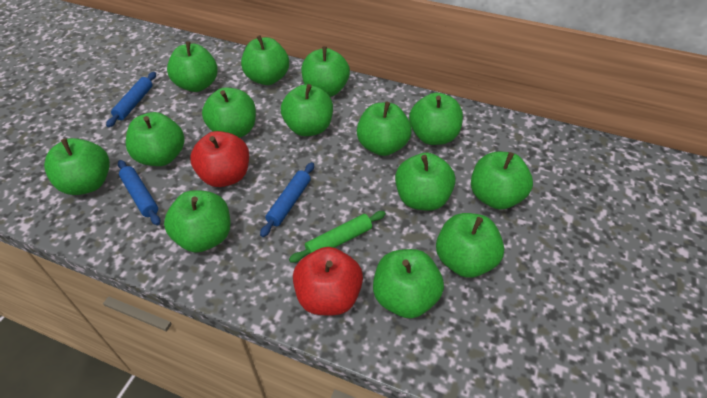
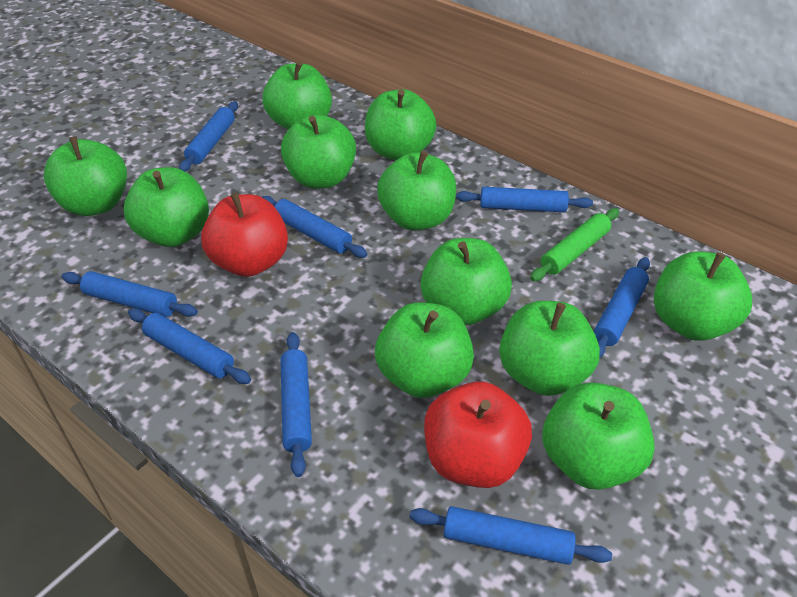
blue rolling pin: [106,72,156,127] [118,160,161,225] [260,162,314,237] = 3 -> [62,271,198,317] [128,309,251,384] [179,101,238,172] [262,196,368,258] [281,332,312,477] [409,506,612,565] [456,187,593,212] [594,257,650,358] = 8
green apple: [44,138,110,195] [126,112,185,166] [164,190,231,253] [167,41,218,92] [202,88,256,138] [241,35,289,85] [281,84,333,136] [301,46,350,97] [357,101,412,156] [373,249,444,319] [395,153,456,211] [409,93,463,145] [436,213,504,278] [471,152,533,210] = 14 -> [44,136,127,216] [124,167,209,247] [263,61,332,130] [281,114,356,189] [365,89,436,160] [375,302,474,398] [377,151,456,230] [421,238,512,325] [499,301,600,396] [542,383,655,490] [654,252,752,341] = 11

